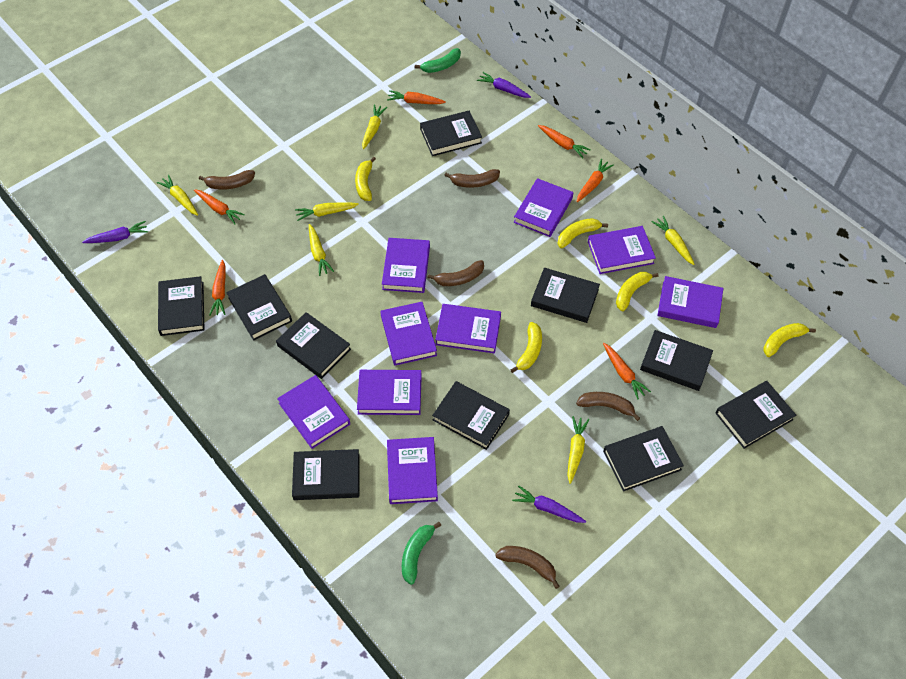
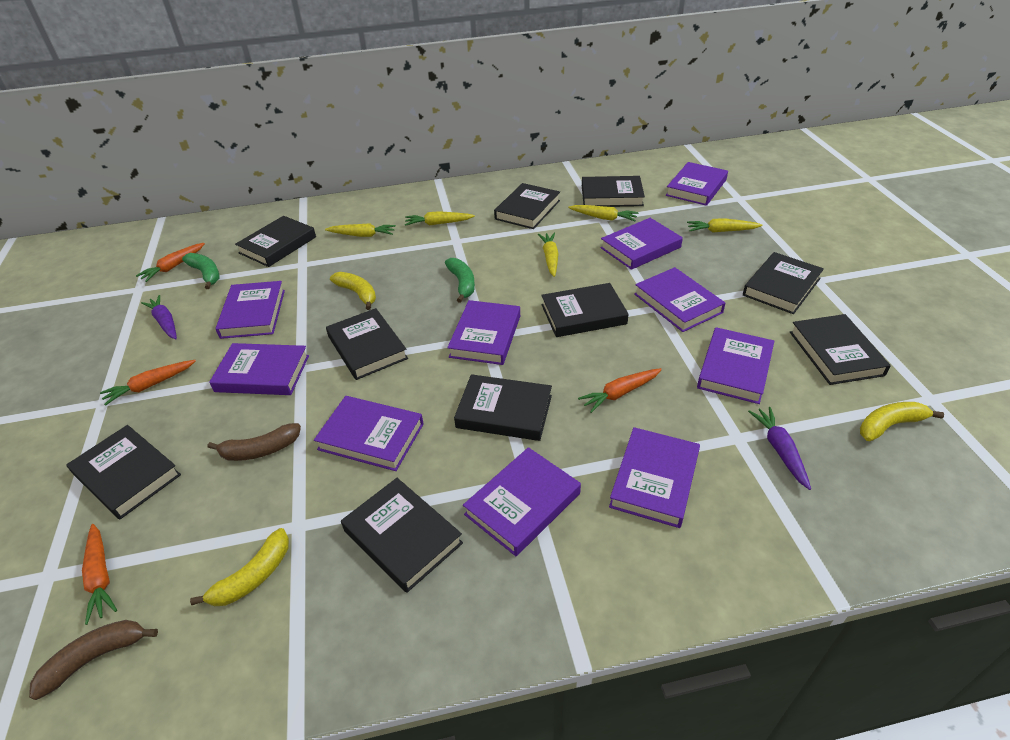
brown banana: [199,170,255,190] [427,260,484,286] [444,169,500,188] [495,546,560,589] [576,392,640,421] = 5 -> [29,620,158,700] [207,423,301,461] = 2
orange carrot: [194,189,245,224] [209,260,226,315] [387,90,446,104] [538,125,591,158] [577,159,614,202] [603,343,651,400] = 6 -> [82,524,117,625] [100,360,196,406] [136,243,205,282] [578,368,662,413] = 4
purple book: [277,375,350,449] [357,370,422,415] [380,302,437,365] [382,238,430,293] [387,437,438,504] [435,304,501,353] [514,178,573,237] [588,226,656,274] [657,276,723,328] = 9 -> [209,343,309,395] [215,281,285,339] [314,396,424,471] [447,300,520,365] [463,447,581,556] [600,218,683,270] [609,427,700,528] [634,267,725,332] [666,162,728,206] [697,327,774,404] = 10
purple carrot: [82,221,148,243] [477,72,531,98] [512,485,586,523] = 3 -> [141,295,177,339] [748,407,811,490] = 2
yellow banana: [355,157,376,201] [511,322,542,373] [558,218,608,248] [616,272,659,311] [763,323,816,357] = 5 -> [190,528,289,606] [330,272,376,310] [860,402,944,441] = 3
yellow carrot: [157,175,198,216] [295,203,359,221] [309,224,334,276] [362,104,387,149] [567,416,589,484] [651,216,695,265] = 6 -> [325,223,396,237] [405,211,475,226] [538,233,559,277] [568,205,639,221] [687,218,763,233] = 5

